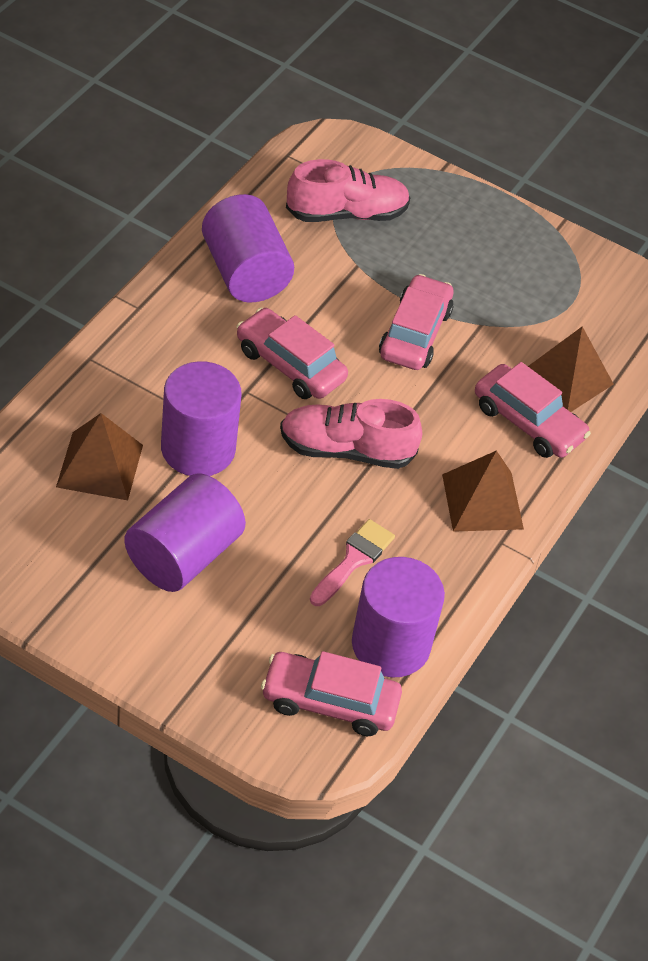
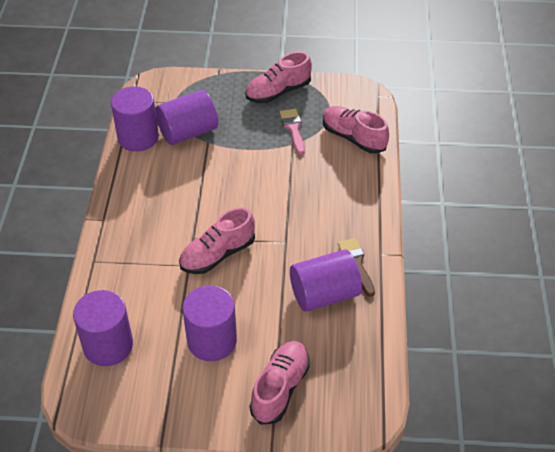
brown brush: none = 0 -> [338,238,375,297] = 1
brown pyramid: [56,413,143,500] [442,450,524,532] [528,327,613,412] = 3 -> none = 0
pink car: [237,308,348,399] [261,651,402,736] [379,274,454,370] [475,362,591,458] = 4 -> none = 0
pink shoe: [280,399,422,469] [286,159,410,222] = 2 -> [179,208,255,274] [245,51,312,103] [249,341,310,425] [323,106,389,154] = 4
purple cylinder: [124,473,246,592] [161,361,242,476] [202,194,294,302] [352,557,445,678] = 4 -> [73,290,133,366] [111,86,159,152] [155,90,218,145] [182,285,237,361] [290,249,362,312] = 5

